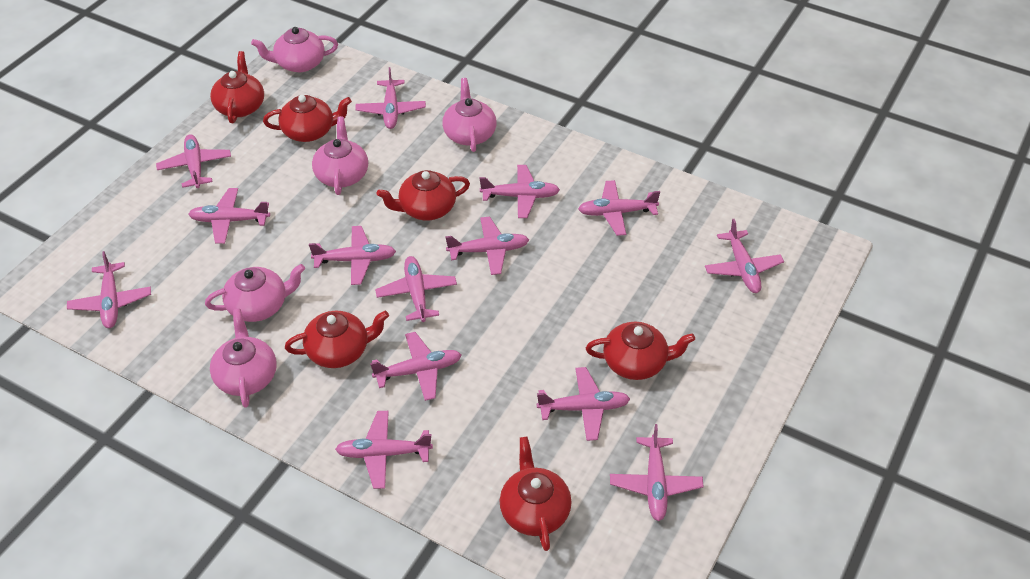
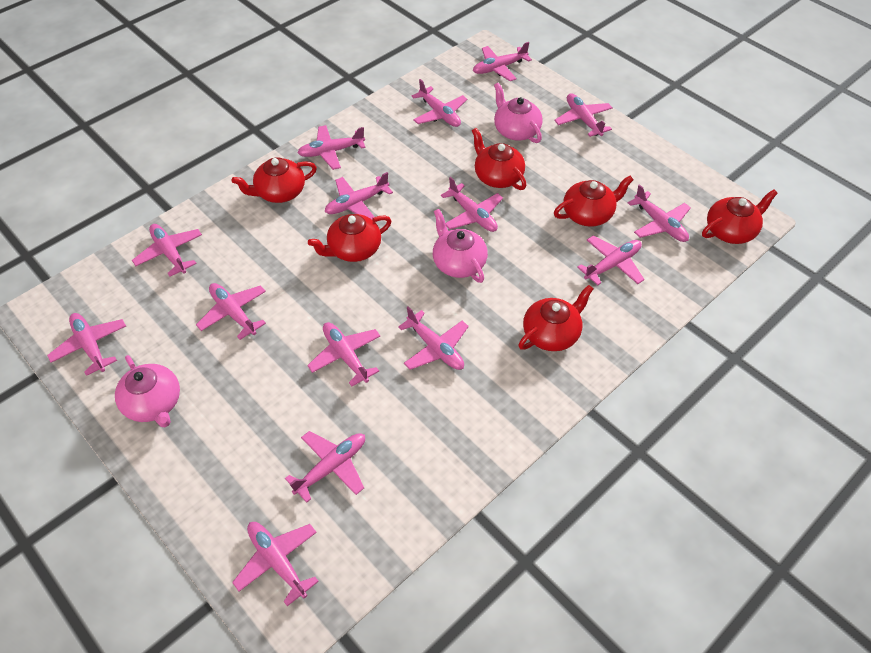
pink plane: [67,251,151,328] [156,134,231,188] [188,188,270,244] [309,226,396,285] [335,411,433,489] [355,67,426,129] [370,332,461,401] [375,256,457,322] [445,217,529,275] [479,165,560,218] [537,367,630,441] [578,180,660,236] [610,424,704,521] [705,219,784,293] = 14 -> [47,313,126,376] [132,224,202,277] [196,283,266,340] [232,522,319,606] [285,431,365,503] [297,125,365,170] [307,322,380,387] [325,172,393,219] [398,306,469,370] [411,79,467,127] [441,177,503,232] [473,42,532,81] [554,93,613,137] [577,236,645,285] [628,184,691,242] = 15
pink teapot: [205,264,305,322] [210,309,277,408] [251,27,338,72] [312,116,368,195] [442,78,496,152] = 5 -> [115,355,180,427] [433,209,488,283] [494,83,543,143] = 3

